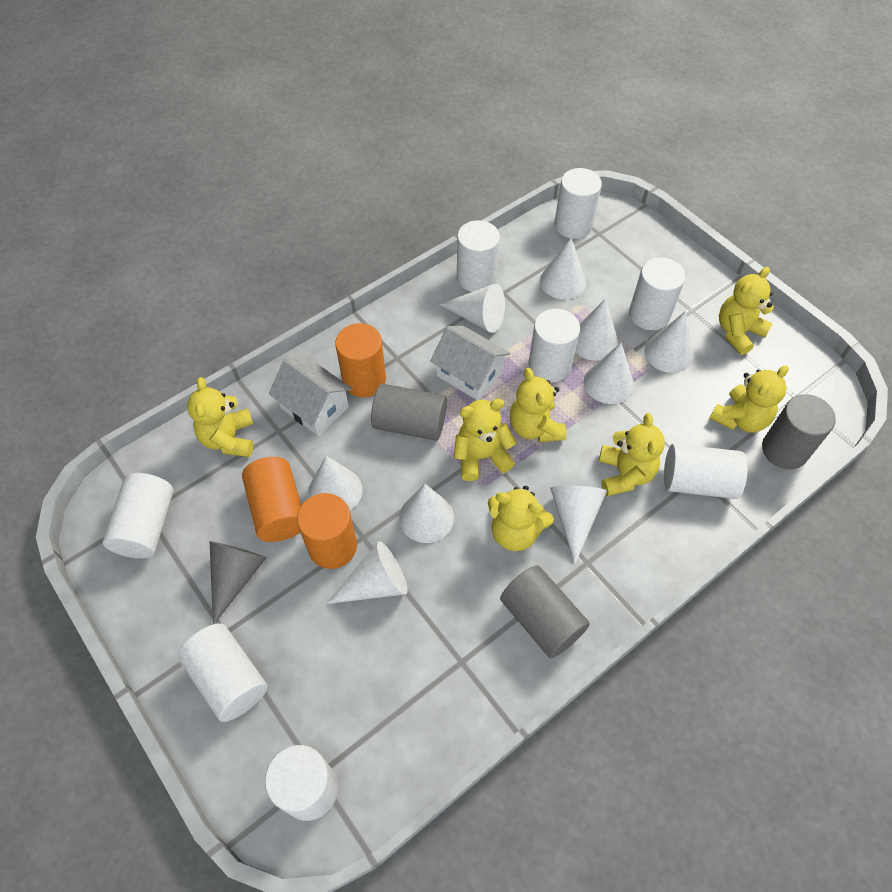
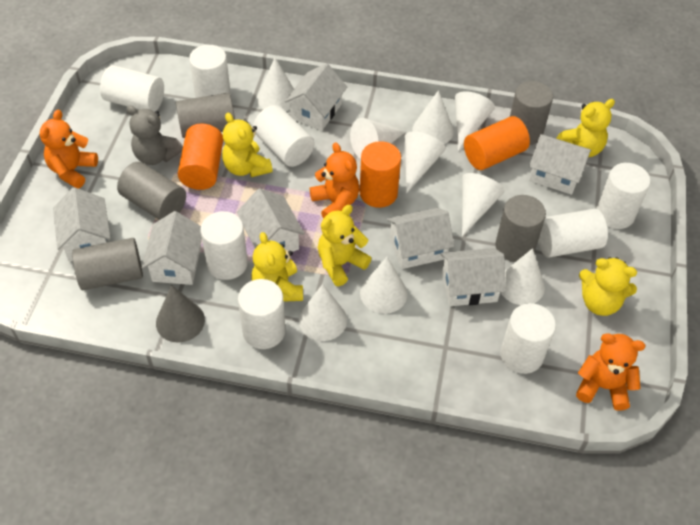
grey cylinder: [371,384,447,441] [500,565,590,659] [762,394,836,469] = 3 -> [72,238,143,290] [117,162,186,220] [176,93,235,138] [495,195,546,262] [510,81,553,145] = 5
grey teddy bear: none = 0 -> [127,105,183,165] = 1
orange teddy bear: none = 0 -> [40,110,98,188] [310,142,360,218] [576,333,645,411] = 3
white house: [269,358,352,436] [430,326,510,400] = 2 -> [53,187,111,262] [142,211,202,285] [237,188,305,252] [284,63,347,131] [387,208,454,269] [441,248,506,306] [529,134,591,195] = 7
yellow teddy bear: [187,377,253,457] [454,399,517,481] [488,486,554,551] [510,368,566,442] [599,413,665,496] [709,365,789,433] [719,267,774,355] = 7 -> [222,113,273,177] [251,232,303,302] [318,205,372,286] [556,99,615,157] [579,257,637,316] = 5

